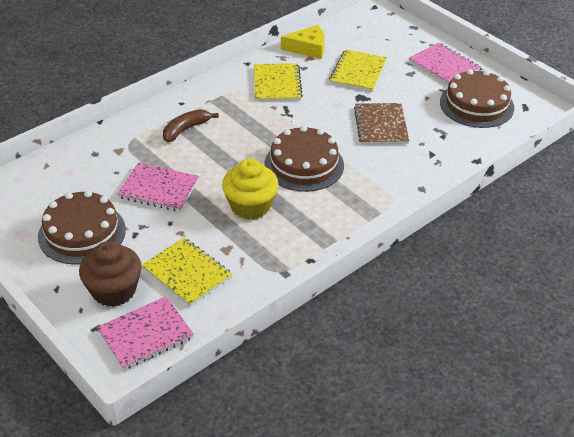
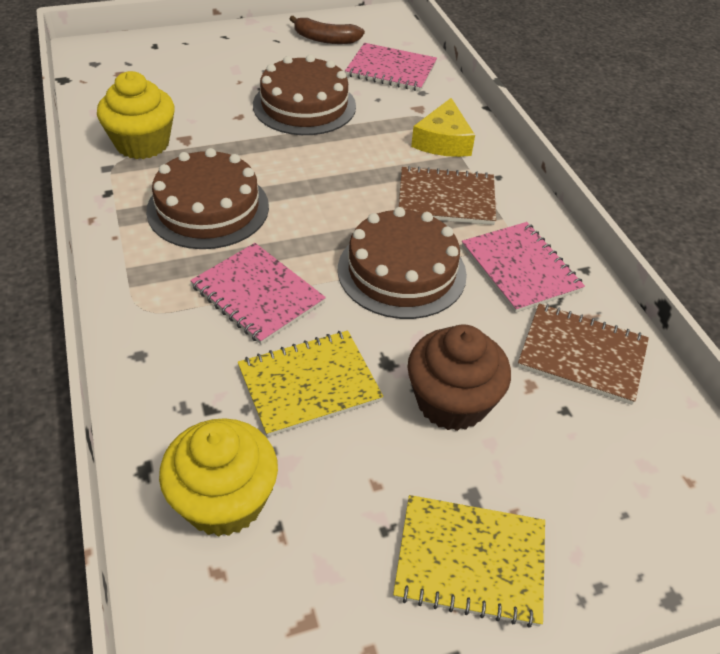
brown notebook: [354,103,409,145] = 1 -> [399,166,496,225] [518,303,649,405] = 2
yellow cupcake: [222,158,279,220] = 1 -> [97,71,175,159] [159,418,278,537] = 2
yellow notebook: [142,237,232,306] [254,63,303,101] [329,49,387,92] = 3 -> [238,330,383,437] [393,495,545,627] = 2

